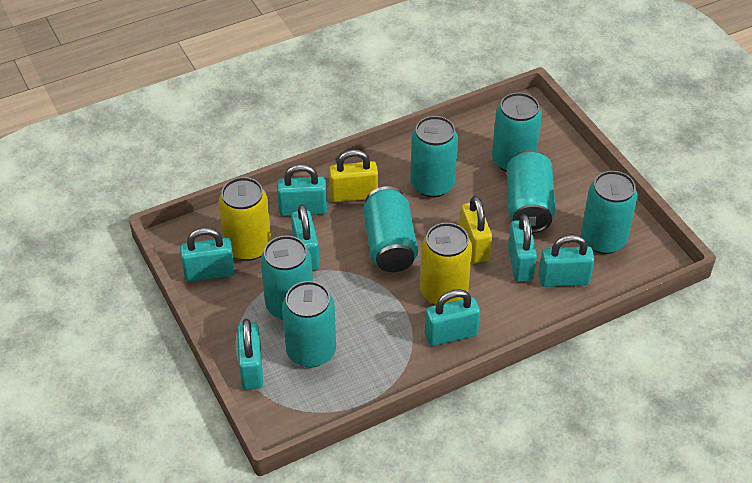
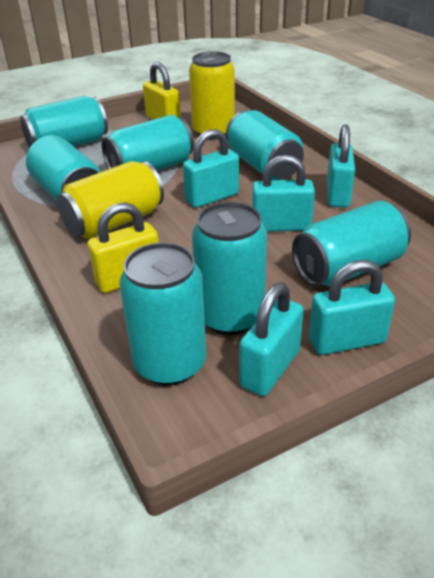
turquoise padlock: [180,228,235,282] [237,319,263,390] [277,164,327,216] [291,204,320,271] [425,289,480,346] [508,214,537,282] [539,235,595,287] = 7 -> [183,129,239,208] [240,283,304,396] [252,155,315,232] [309,260,395,355] [327,125,355,207] = 5

